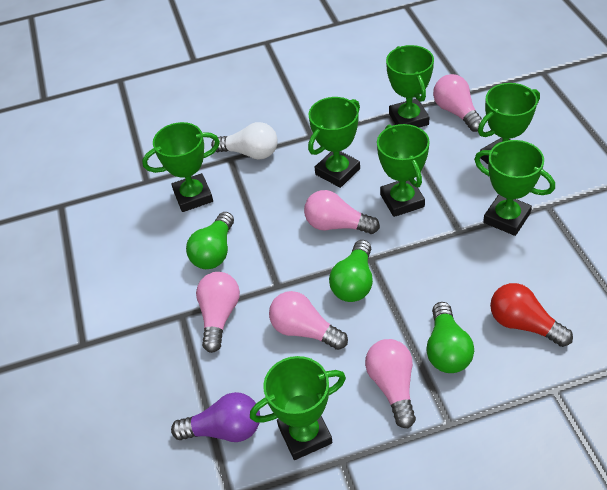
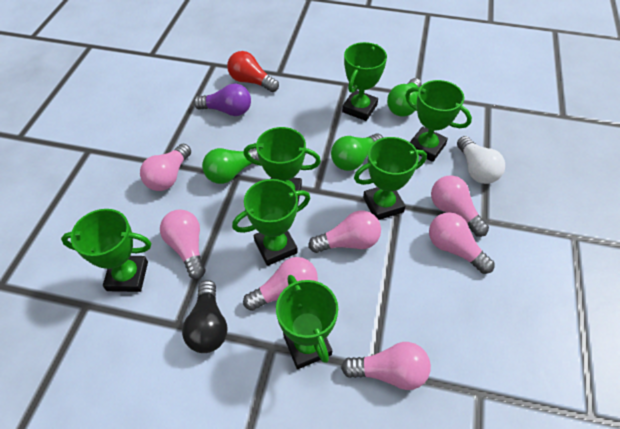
black light bulb: none = 0 -> [182,280,227,353] = 1
pink light bulb: [196,272,240,353] [269,291,348,350] [304,190,380,234] [365,339,416,428] [433,74,482,132] = 5 -> [140,144,191,191] [160,209,205,279] [243,257,318,311] [308,211,381,253] [341,342,431,390] [429,212,495,274] [431,176,489,237] = 7

